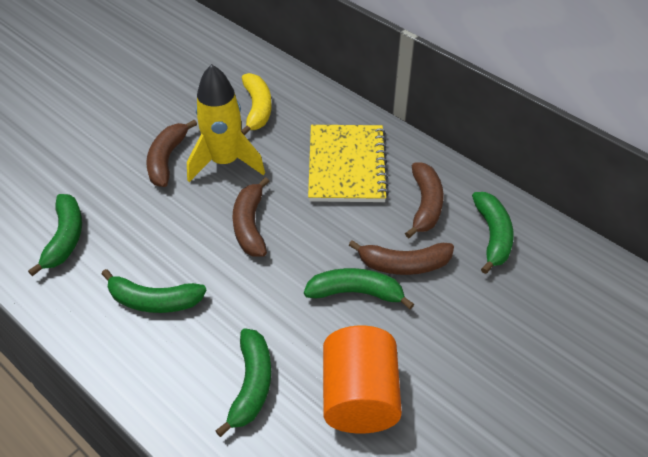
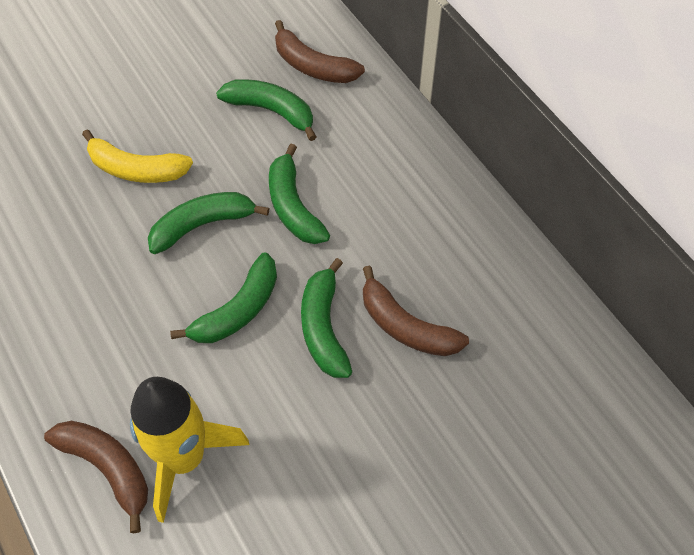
brown banana: [146,120,197,187] [232,177,270,257] [349,240,454,275] [405,162,444,238] = 4 -> [44,421,148,533] [275,20,365,83] [363,266,469,356] = 3
orange cylinder: [323,326,402,433] = 1 -> none = 0
yellow notebook: [308,125,389,202] = 1 -> none = 0

